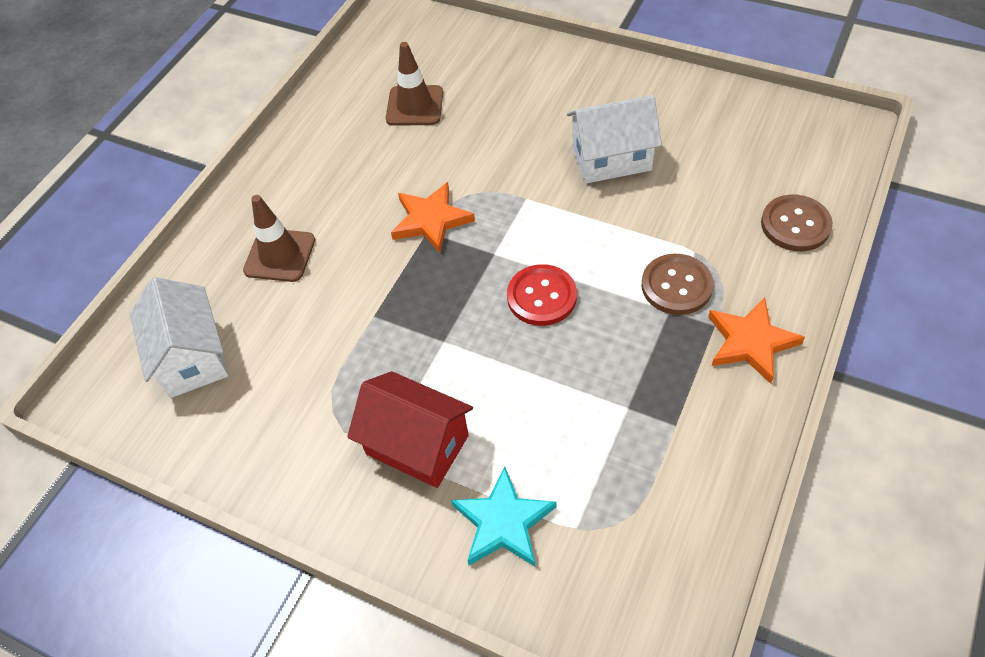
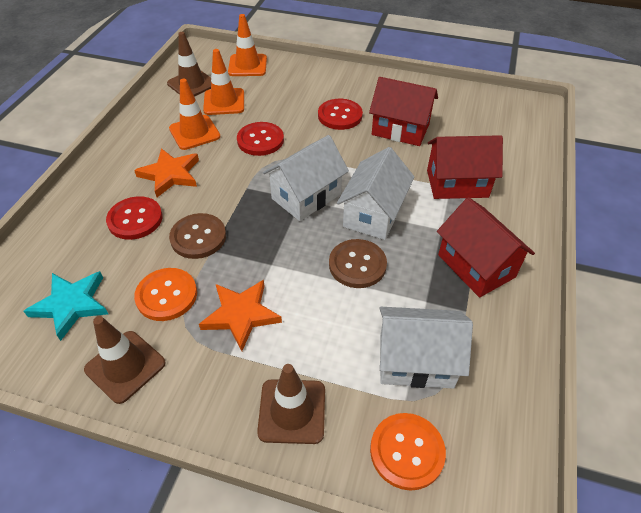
brown traffic cone: [243,195,315,282] [386,42,443,126] = 2 -> [84,316,166,404] [167,32,211,97] [257,364,325,444] = 3
orange button: none = 0 -> [134,268,197,321] [370,413,446,491] = 2
orange traffic cone: none = 0 -> [169,79,220,150] [203,49,244,115] [228,14,267,76] = 3
red button: [507,264,577,326] = 1 -> [106,196,163,240] [237,122,284,156] [318,99,363,130] = 3
red house: [347,371,473,488] = 1 -> [369,77,438,146] [427,135,503,199] [437,197,535,298] = 3
white house: [130,277,229,398] [567,95,662,184] = 2 -> [263,135,349,221] [337,147,415,240] [379,307,473,389] = 3

